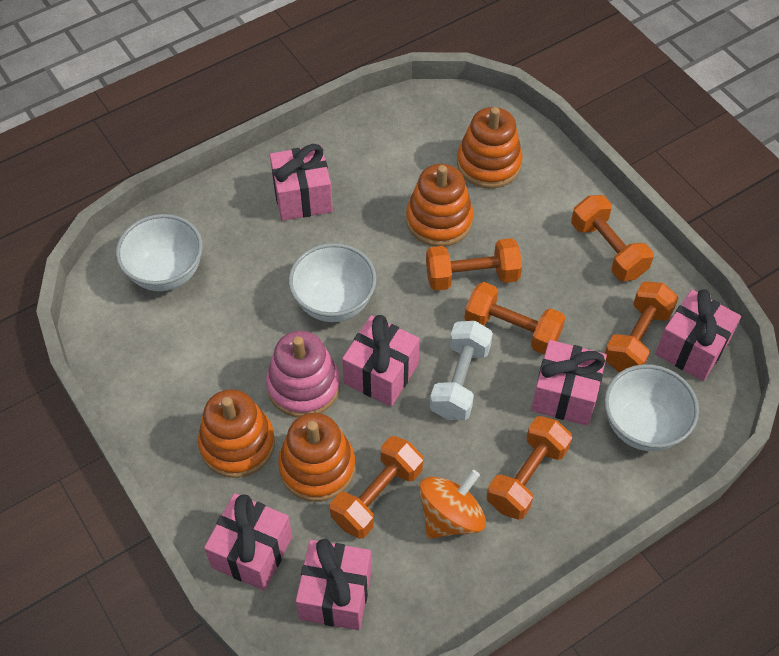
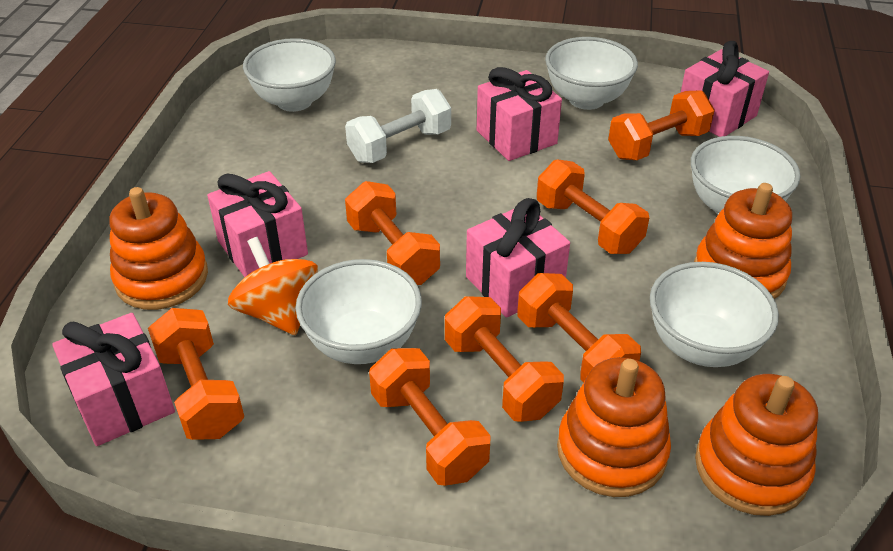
orange dumbbell: [330,436,423,539] [426,238,522,291] [464,282,565,355] [487,416,572,520] [571,195,654,281] [605,281,678,372] = 6 -> [148,308,244,440] [345,181,440,285] [369,348,491,486] [445,296,564,422] [517,273,641,382] [537,159,649,254] [608,90,715,160] = 7
pink gift: [204,493,293,591] [270,144,333,221] [296,539,372,630] [342,315,420,407] [531,340,607,426] [655,289,741,381] = 6 -> [52,313,175,446] [207,171,308,277] [466,198,570,318] [477,67,562,161] [681,41,769,137] = 5
pink stacking toy: [266,331,340,418] = 1 -> none = 0
white bowl: [116,214,203,291] [289,243,377,322] [604,364,699,451] = 3 -> [243,38,336,112] [296,259,422,364] [545,37,638,110] [650,262,779,367] [691,136,801,215] = 5

